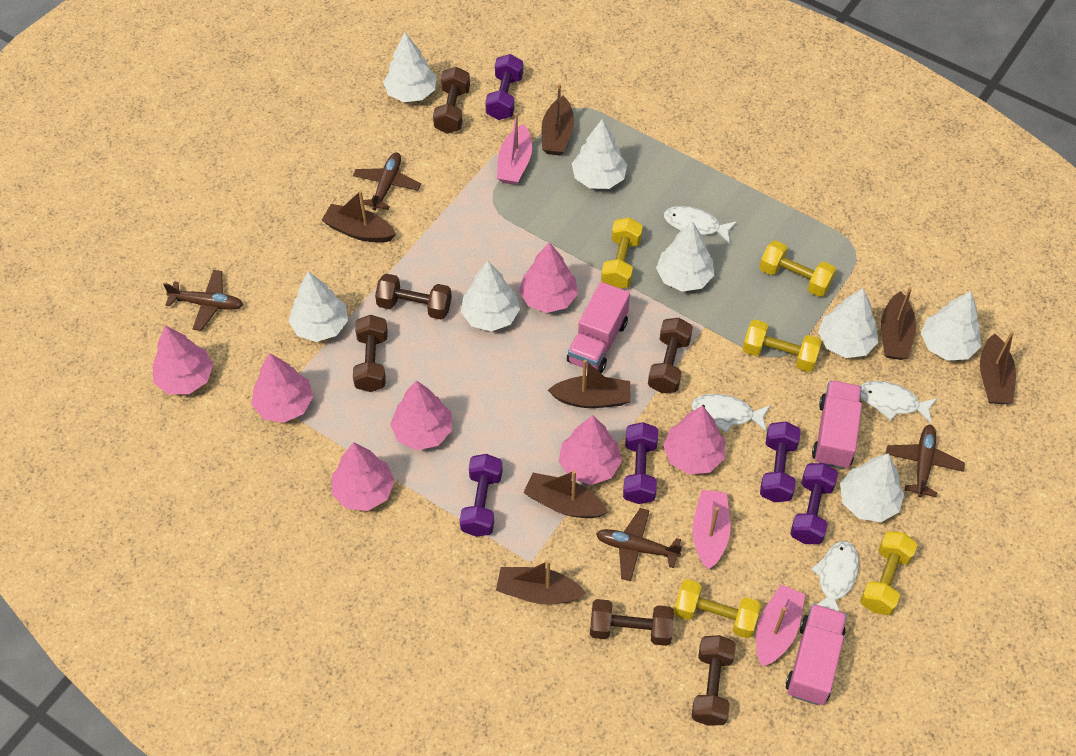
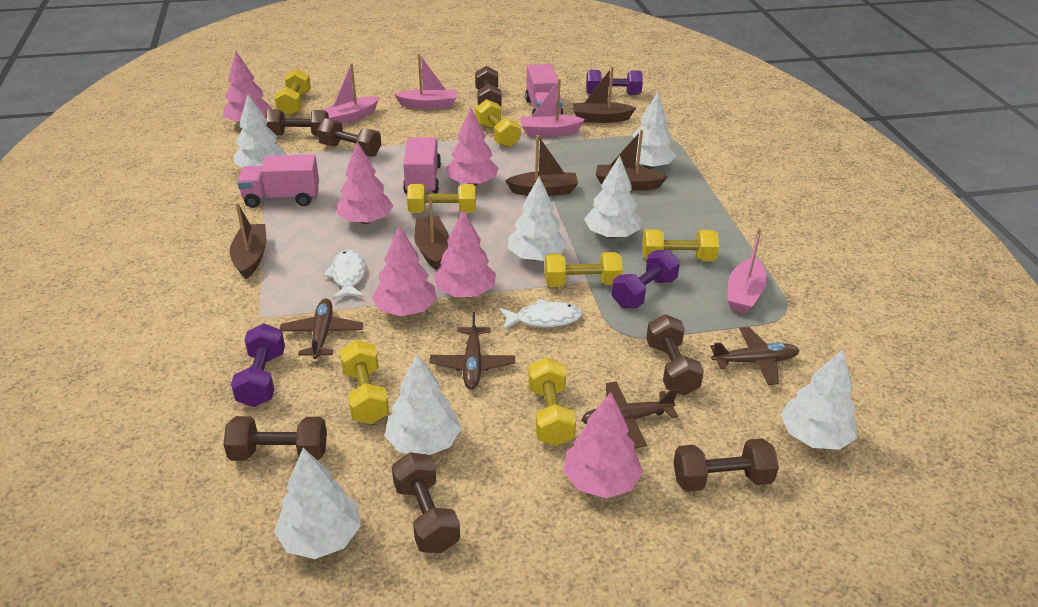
brown boat: [322,190,396,243] [496,560,586,604] [523,470,608,518] [542,84,574,156] [548,359,631,408] [881,287,916,360] [980,331,1016,404] = 7 -> [230,202,267,279] [414,195,449,270] [505,135,578,196] [572,67,636,123] [596,130,668,190] = 5
brown dumbbell: [353,315,388,392] [375,274,452,320] [433,67,470,134] [590,599,674,646] [648,318,693,393] [691,635,736,726] = 6 -> [223,416,327,461] [265,109,329,136] [317,118,381,157] [392,452,460,553] [475,66,502,106] [646,314,704,395] [673,438,779,492] = 7
pink boat: [497,113,532,185] [692,490,730,570] [756,584,805,667] = 3 -> [323,63,379,124] [394,54,457,109] [520,79,585,136] [727,229,767,314] = 4
pink tree: [152,325,213,394] [251,353,313,423] [332,442,395,511] [390,381,452,450] [519,242,578,313] [559,415,622,485] [663,405,725,474] = 7 -> [223,52,272,121] [337,142,393,224] [372,226,437,316] [434,209,496,297] [446,108,499,186] [563,392,643,498] = 6
purple dumbbell: [460,454,503,537] [485,54,523,120] [623,422,658,504] [760,421,801,502] [790,463,838,544] = 5 -> [231,323,285,407] [586,70,643,95] [612,250,680,308] = 3
white fish: [664,206,737,244] [691,394,771,433] [811,541,859,612] [860,381,937,424] = 4 -> [323,249,366,300] [499,299,582,330] = 2
white tree: [288,271,348,342] [383,32,436,102] [461,261,520,332] [572,119,627,189] [656,221,714,292] [818,288,878,358] [840,453,904,522] [921,291,981,361] = 8 -> [234,95,287,168] [274,448,361,559] [385,354,462,455] [508,176,567,261] [584,156,641,239] [632,92,676,169] [780,349,857,450] = 7
yellow dumbbell: [601,217,643,289] [674,579,761,638] [743,320,822,372] [760,240,836,297] [860,531,917,615] = 5 -> [274,69,311,116] [340,340,389,424] [407,184,476,213] [475,99,521,148] [528,357,576,446] [545,252,623,287] [642,229,719,261] = 7

